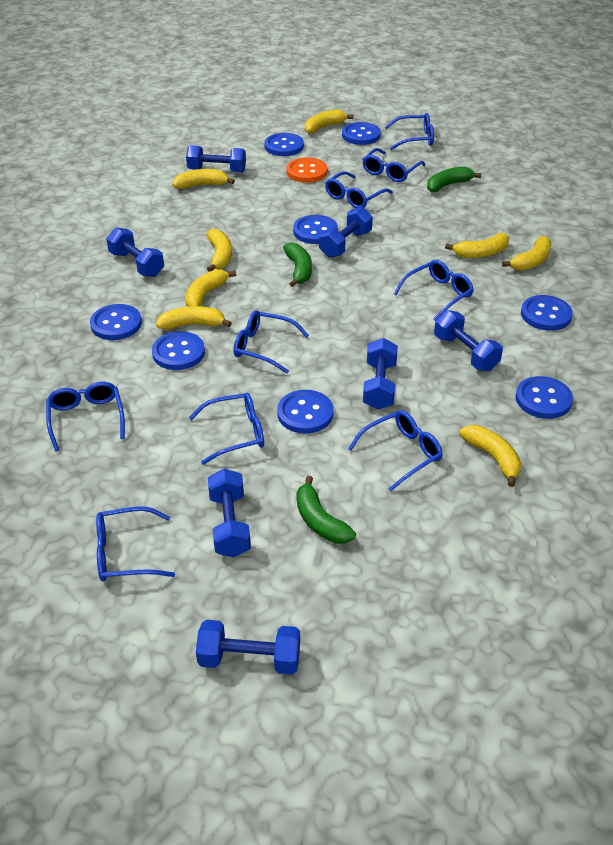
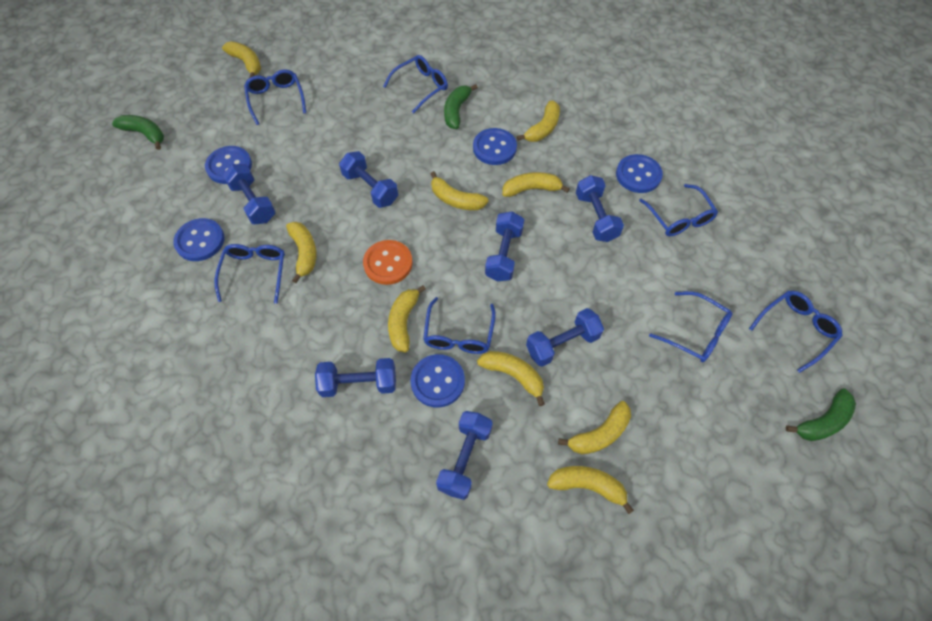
blue button: [90,304,142,340] [152,331,205,370] [264,133,304,156] [277,390,334,433] [293,215,338,244] [342,122,381,145] [516,376,573,419] [521,295,573,331] = 8 -> [173,218,225,261] [205,146,252,184] [410,354,465,408] [473,128,517,165] [616,154,663,193] = 5
blue glasses: [46,381,125,452] [96,506,175,582] [189,393,264,465] [233,310,309,373] [325,171,393,208] [348,410,443,491] [362,148,426,182] [385,113,434,150] [394,260,474,321] = 9 -> [214,244,285,304] [244,69,306,125] [383,55,448,114] [423,297,496,354] [639,184,718,236] [649,291,733,362] [749,291,843,373] = 7
yellow banana: [156,306,232,330] [173,169,235,189] [185,269,236,307] [206,229,232,272] [305,109,353,134] [445,233,510,258] [459,425,521,487] [502,236,551,271] = 8 -> [222,42,261,77] [286,222,317,283] [388,285,426,353] [431,171,489,210] [477,351,545,406] [502,172,570,197] [517,101,560,142] [547,466,634,514] [558,401,631,454] = 9

